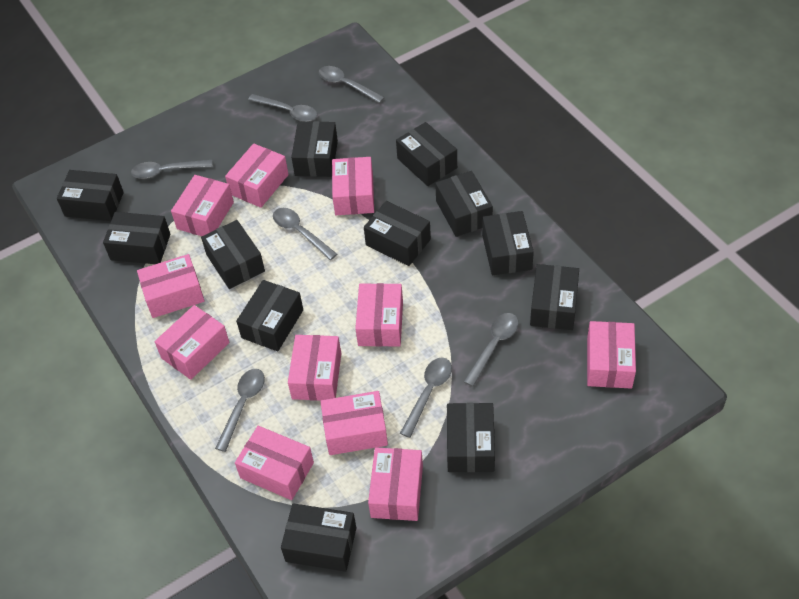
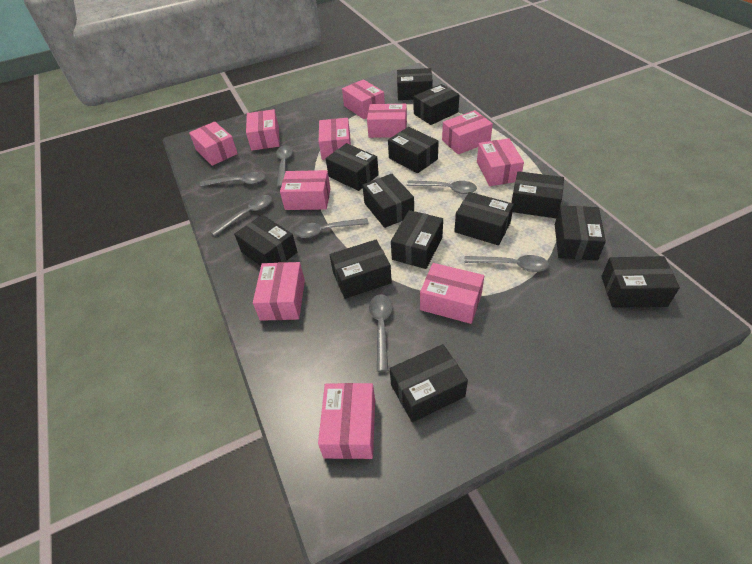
black box: [57,170,124,221] [103,212,170,264] [201,220,265,289] [236,280,303,351] [281,503,356,572] [291,121,338,177] [364,201,431,266] [396,122,457,186] [435,171,493,237] [447,403,495,472] [482,211,534,275] [530,264,579,330] = 12 -> [234,215,297,266] [326,143,379,191] [330,240,392,299] [362,174,414,228] [388,127,439,173] [390,344,468,422] [391,210,443,269] [397,68,433,100] [413,84,459,125] [454,192,514,245] [511,171,564,218] [555,205,606,261] [601,256,680,308] = 13

